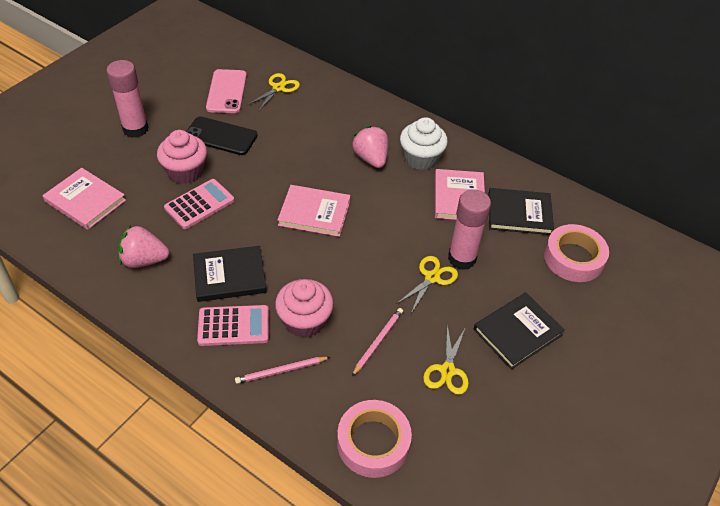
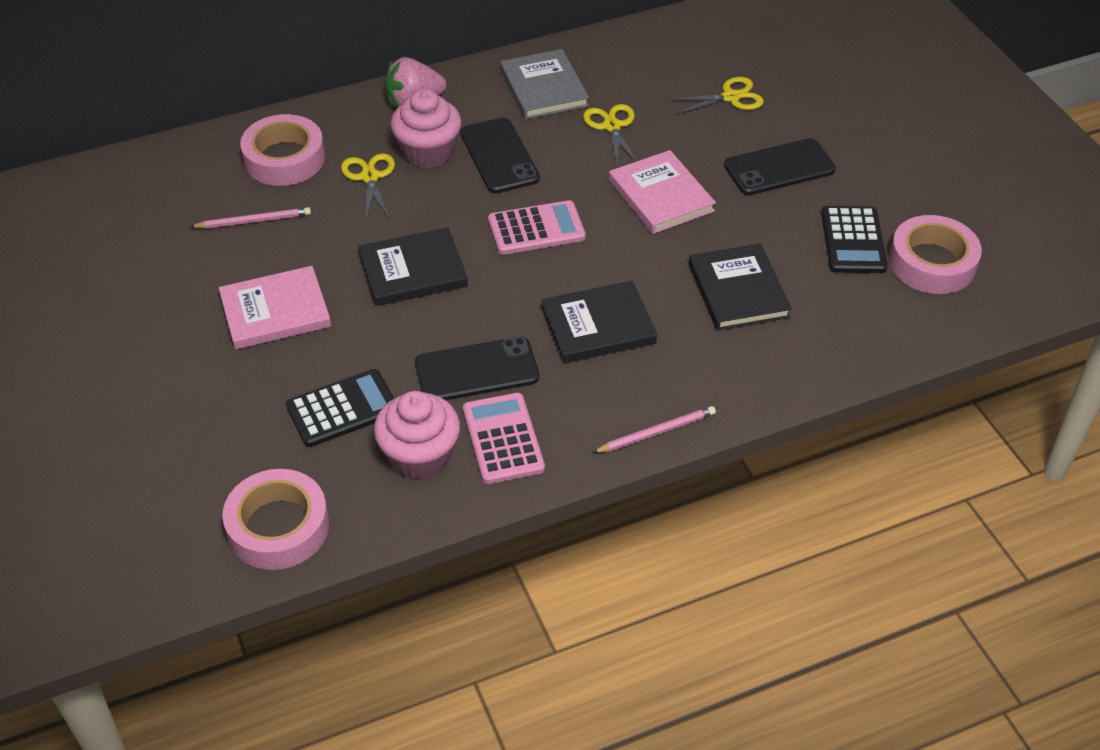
black calculator: none = 0 -> [286,369,394,447] [821,206,888,273] = 2
black phone: [186,116,258,155] = 1 -> [415,337,539,400] [460,118,540,193] [724,138,836,195] = 3
grey book: none = 0 -> [500,49,589,119] = 1
pink book: [43,168,126,230] [278,185,351,237] [435,169,485,220] = 3 -> [219,266,331,350] [609,150,716,234] = 2
pink glue stick: [106,60,149,138] [448,190,491,270] = 2 -> none = 0
pink phone: [206,69,247,113] = 1 -> none = 0
pink strawberry: [118,225,169,268] [352,126,388,168] = 2 -> [385,57,446,108] = 1
pink tape: [337,400,412,478] [544,224,609,282] = 2 -> [222,469,329,570] [240,114,325,186] [889,215,982,294] = 3
white cupcake: [400,117,448,170] = 1 -> none = 0

